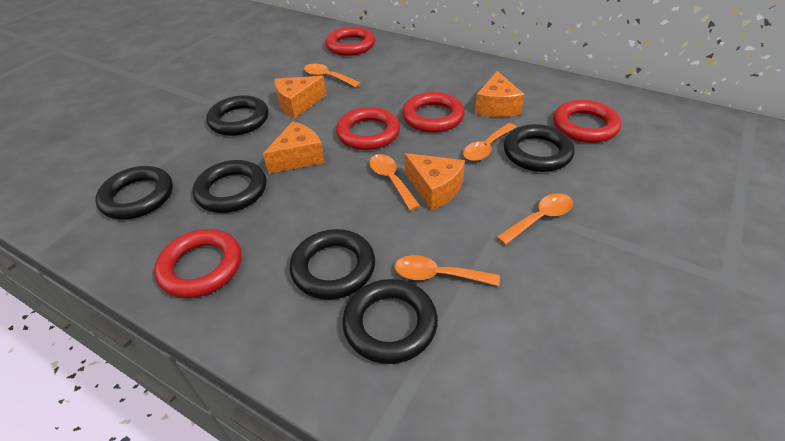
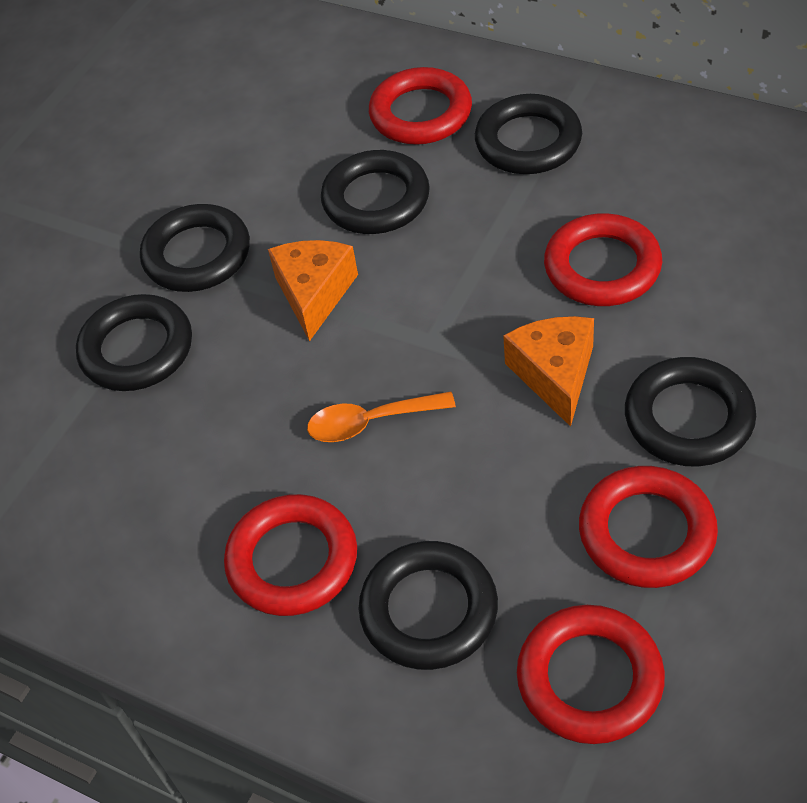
orange cheese: [263,121,325,174] [275,76,326,118] [405,153,465,210] [475,71,525,117] = 4 -> [268,240,358,341] [503,316,594,427] = 2
orange spoon: [304,64,361,88] [369,154,420,211] [395,255,500,286] [463,123,516,161] [497,193,573,245] = 5 -> [307,392,456,442] = 1

